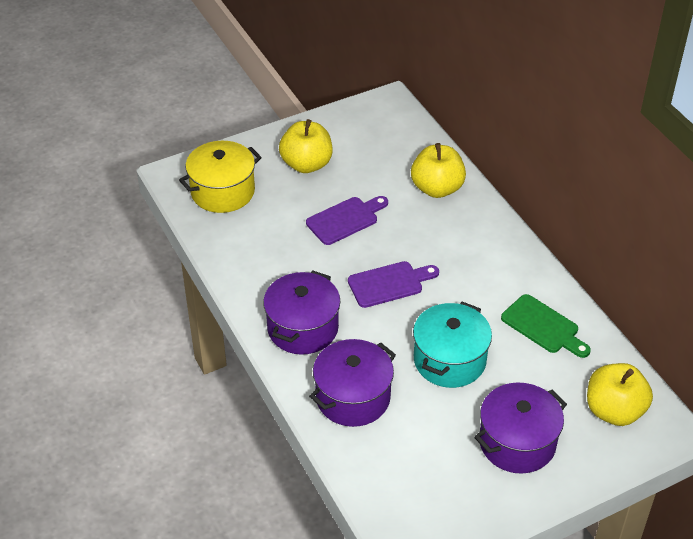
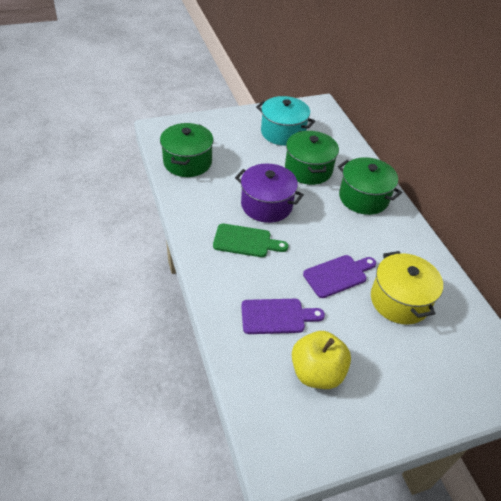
green pot: none = 0 -> [160,123,214,177] [285,131,339,185] [338,157,402,215] = 3
purple pot: [263,270,340,355] [309,339,396,427] [474,382,567,474] = 3 -> [235,164,304,223] = 1
yellow apple: [279,119,333,173] [411,143,466,198] [587,363,653,426] = 3 -> [292,331,351,389] = 1

